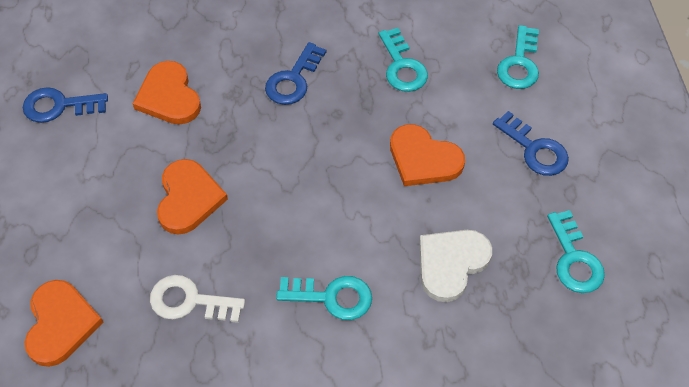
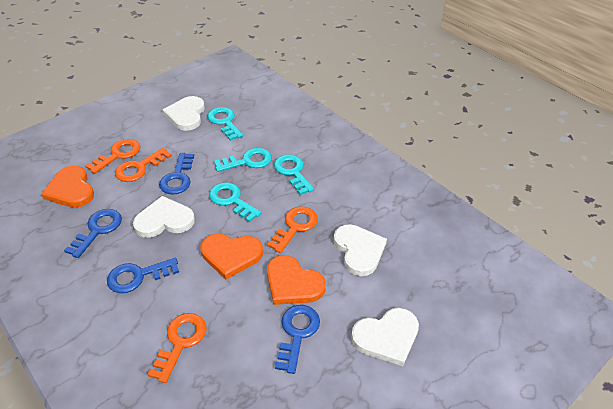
blue key: [23,87,108,123] [265,42,326,105] [493,111,569,176] = 3 -> [64,209,122,258] [107,257,179,293] [159,153,194,195] [275,305,320,374] = 4
orange heart: [25,280,104,367] [133,61,201,124] [157,159,228,235] [390,124,465,186] = 4 -> [41,166,94,208] [200,233,263,279] [267,255,326,305] = 3
orange key: none = 0 -> [85,139,141,174] [115,148,172,182] [148,313,207,383] [267,207,318,253] = 4
white heart: [419,230,492,302] = 1 -> [133,196,195,238] [163,96,205,131] [334,224,387,276] [351,308,419,366] = 4
white key: [150,275,245,323] = 1 -> none = 0

